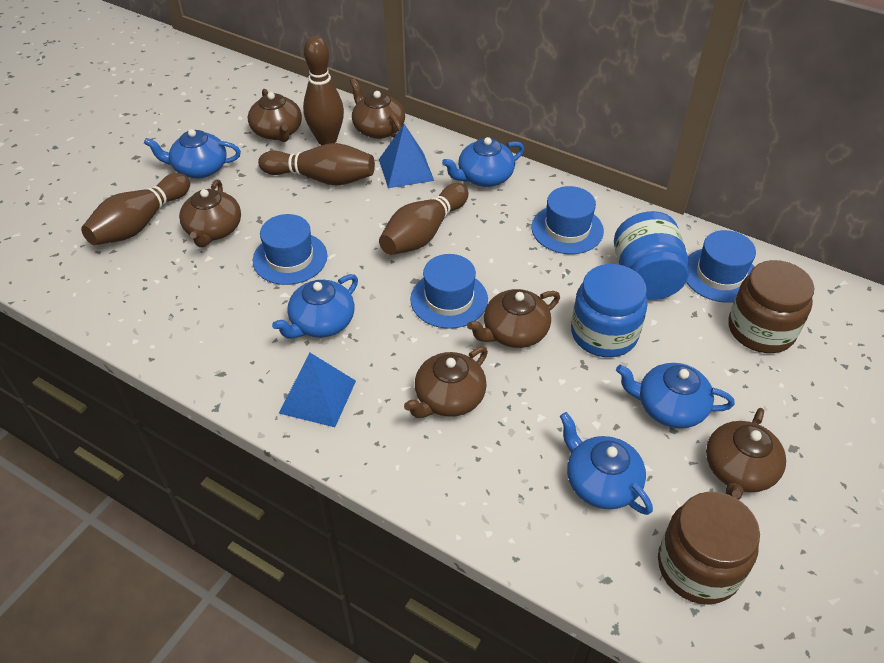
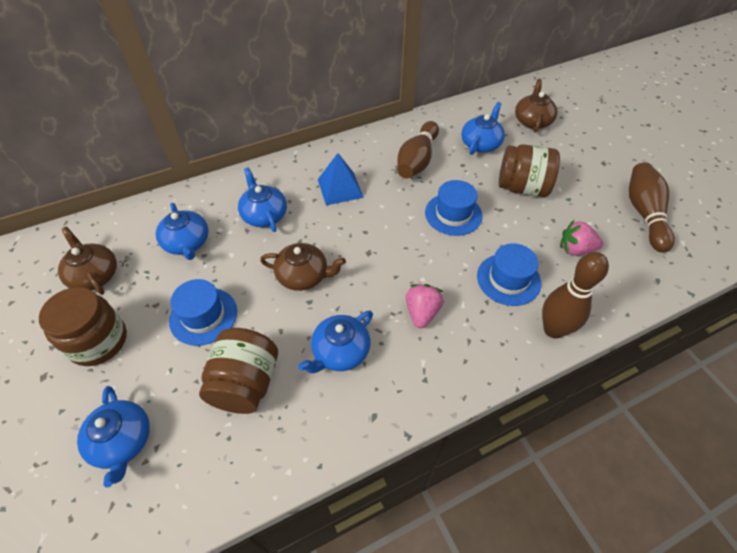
blue hat: [253,214,327,285] [410,254,488,329] [531,186,604,254] [686,230,756,303] = 4 -> [169,279,237,346] [425,180,483,236] [477,243,541,306] = 3
blue jar: [571,264,648,357] [614,211,689,300] = 2 -> none = 0
blue pyramid: [279,352,356,427] [379,124,434,188] = 2 -> [318,153,364,205] = 1
brown bowling pin: [81,173,190,245] [258,143,375,185] [303,36,344,145] [379,183,468,255] = 4 -> [397,121,439,178] [542,252,609,339] [629,162,675,253] = 3
brown jar: [658,492,760,604] [728,260,814,353] = 2 -> [39,287,127,366] [199,328,278,414] [499,144,560,197] = 3
brown teapot: [179,179,241,247] [248,89,302,142] [350,78,405,139] [404,346,488,418] [467,289,560,348] [706,408,786,500] = 6 -> [58,227,117,295] [260,243,346,291] [515,79,558,133] = 3
pink strawberry: none = 0 -> [406,284,444,328] [560,220,603,256] = 2

